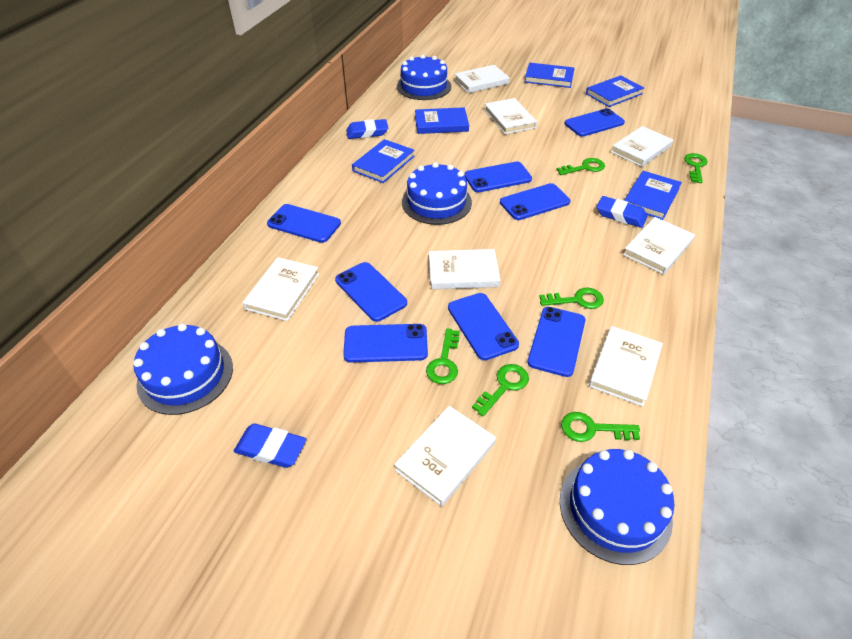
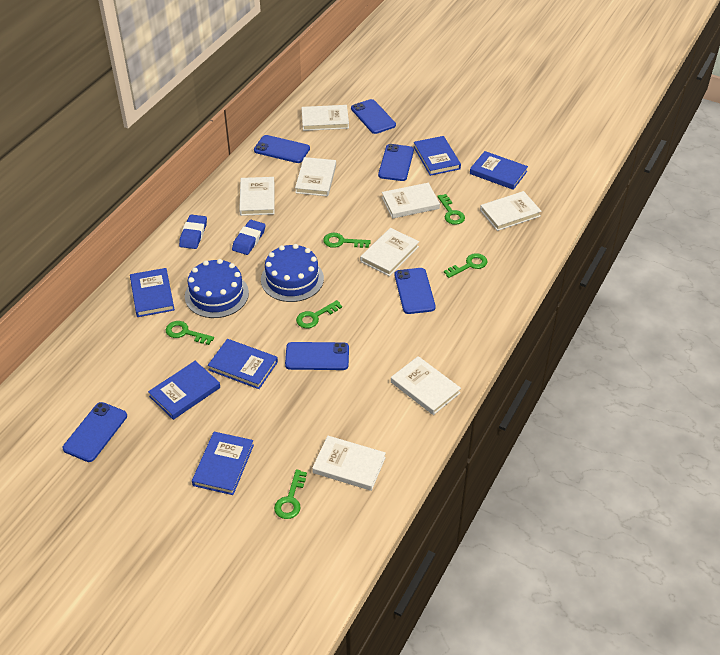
blue book: [352,139,415,183] [415,107,469,134] [525,63,575,88] [586,75,644,107] [624,171,682,220] = 5 -> [130,268,175,317] [148,361,220,420] [192,432,254,495] [208,339,278,389] [414,136,461,176] [470,151,528,190] = 6
blue cake: [133,323,233,415] [397,55,451,100] [402,162,472,225] [560,449,674,565] = 4 -> [185,259,249,318] [261,244,324,302] = 2
blue eraser: [234,423,306,468] [346,119,388,139] [597,196,647,228] = 3 -> [179,215,207,249] [232,220,266,255] = 2
blue phone: [267,204,341,243] [335,262,407,322] [343,324,428,363] [448,293,519,360] [464,162,532,192] [500,183,570,220] [527,307,586,377] [564,108,625,137] = 8 -> [63,402,127,462] [254,135,310,163] [285,342,349,370] [351,99,396,134] [378,144,414,181] [395,268,436,314] = 6

